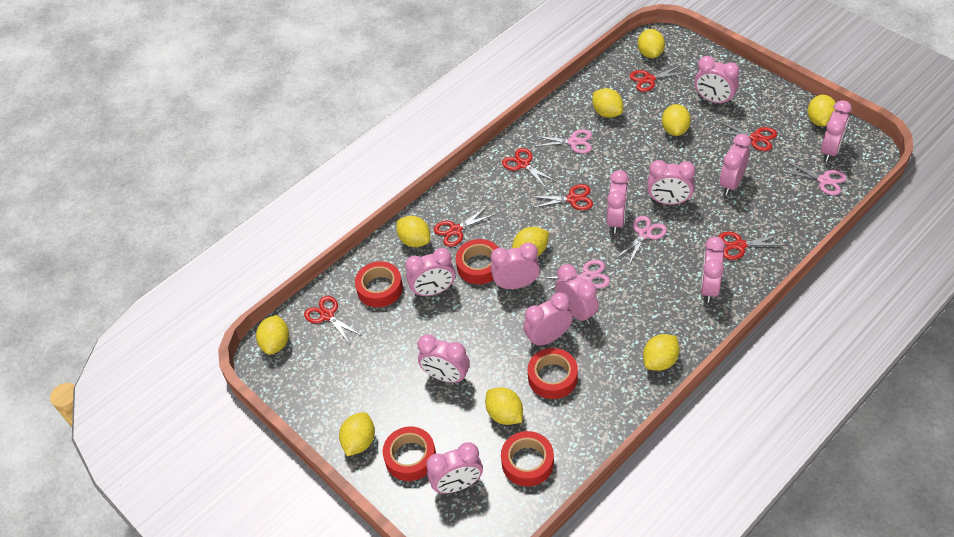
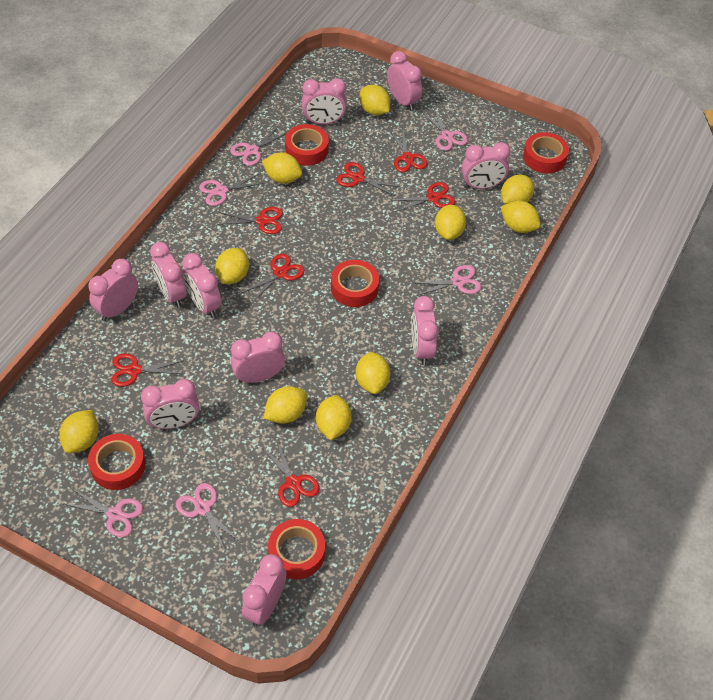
pink clock: [405,248,455,297] [417,334,470,383] [426,442,483,494] [491,242,540,289] [523,292,573,347] [555,264,599,324] [607,170,629,234] [647,160,695,205] [694,56,739,105] [700,237,725,303] [720,134,751,195] [821,100,852,162] = 12 -> [88,259,138,321] [141,379,199,429] [150,242,187,308] [182,253,221,318] [231,332,285,383] [242,554,286,627] [302,78,347,124] [387,51,422,111] [411,296,439,365] [462,142,511,189] = 10
pink scissors: [533,129,592,153] [544,260,610,291] [617,216,667,265] [781,161,847,195] = 4 -> [64,489,143,537] [176,483,240,551] [199,174,265,206] [230,127,287,166] [414,265,482,296] [422,108,468,151] = 6

